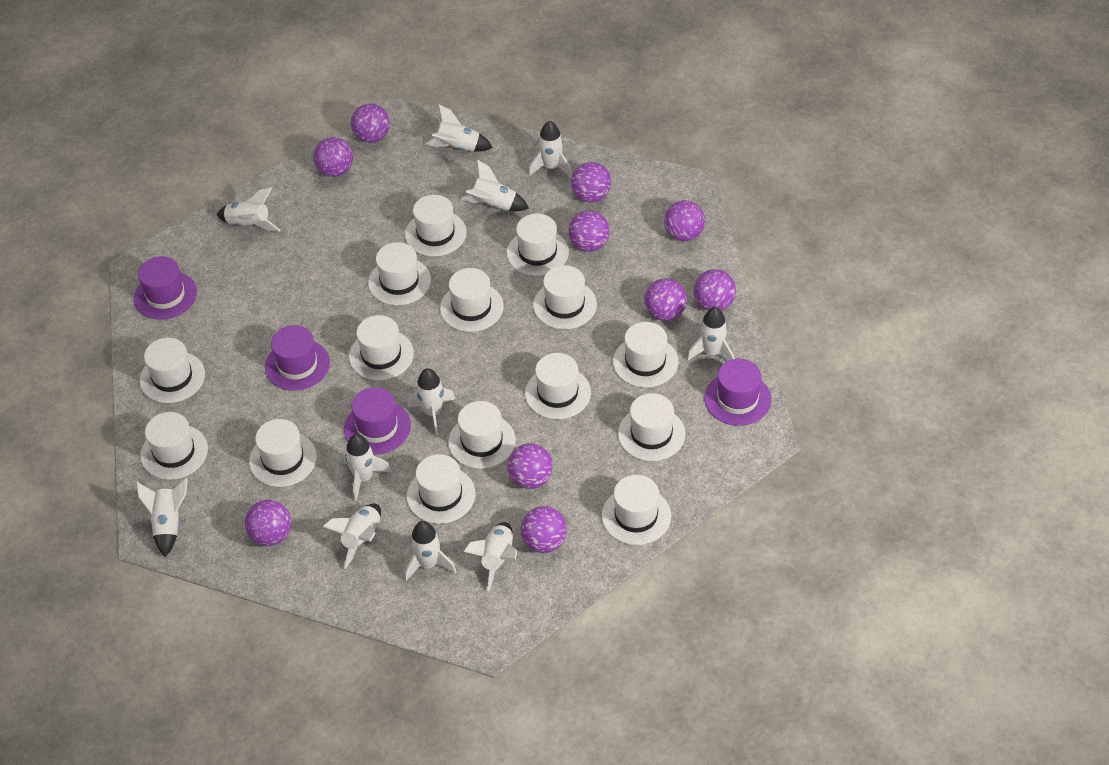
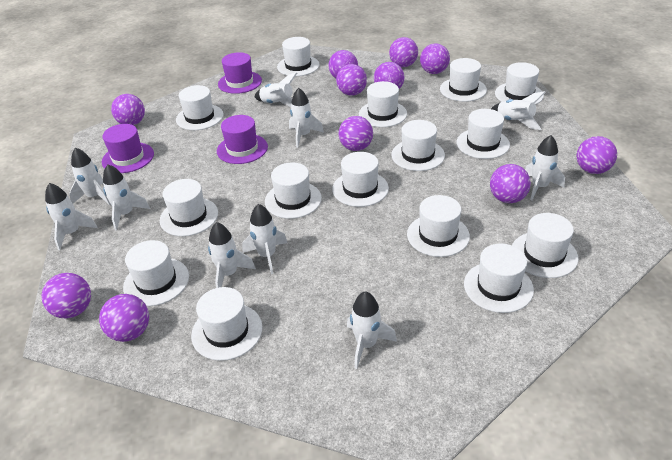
purple ball: [245,500,292,546] [313,137,353,177] [351,104,390,143] [507,443,553,489] [521,506,567,553] [569,210,610,252] [571,162,611,202] [645,278,687,321] [664,200,705,241] [694,269,736,311] = 10 -> [42,273,91,318] [99,294,149,342] [111,94,145,125] [329,50,358,78] [336,64,367,96] [338,116,373,151] [374,62,405,89] [389,37,418,67] [420,44,450,74] [490,164,531,203] [577,136,617,174] = 11
purple hat: [134,256,197,320] [265,325,330,391] [344,387,411,455] [705,359,771,426] = 4 -> [102,124,154,173] [217,115,268,164] [218,52,262,94] = 3
white rocket: [136,478,188,557] [217,187,281,232] [323,504,381,569] [344,434,392,501] [404,521,456,581] [407,368,455,435] [425,104,493,152] [461,160,529,211] [464,522,517,591] [528,121,572,178] [687,307,734,361] = 11 -> [45,183,98,250] [69,148,111,205] [103,164,150,230] [208,222,256,288] [242,204,287,274] [254,72,297,107] [289,88,324,148] [347,291,397,369] [491,91,546,130] [525,135,565,200] = 10

